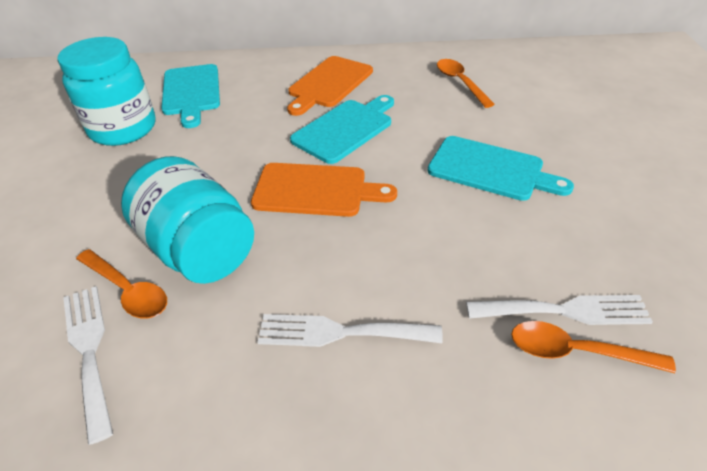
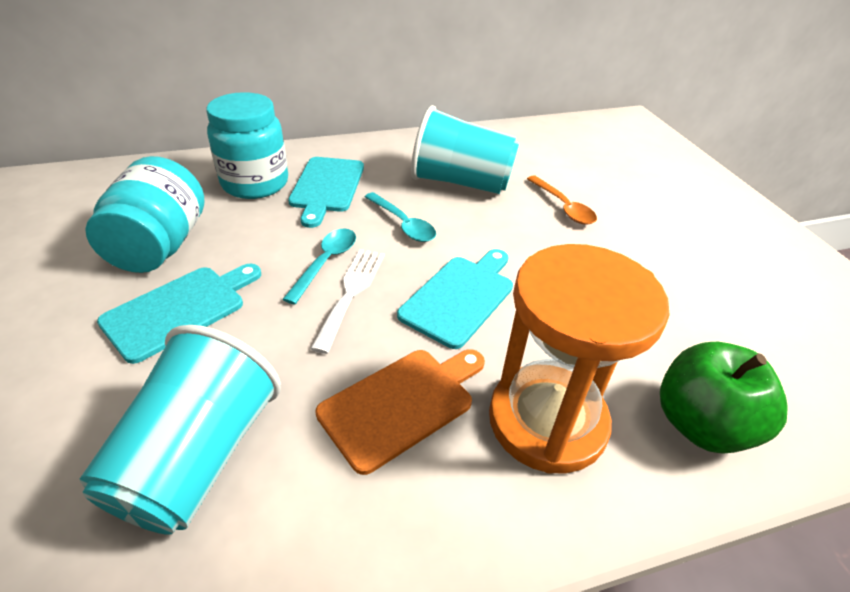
green apple: none = 0 -> [660,342,788,453] = 1
orange cutting board: [251,163,397,217] [287,56,373,116] = 2 -> [315,349,485,475] = 1
orange hourglass: none = 0 -> [489,244,670,474] = 1
orange spoon: [76,249,167,319] [437,59,495,108] [511,321,676,373] = 3 -> [527,175,597,225] = 1
turquoise cup: none = 0 -> [80,325,281,535] [411,105,519,194] = 2
turquoise spoon: none = 0 -> [283,228,356,305] [365,192,436,242] = 2
white fork: [63,286,113,445] [258,314,443,347] [466,295,653,325] = 3 -> [310,249,385,354] = 1

